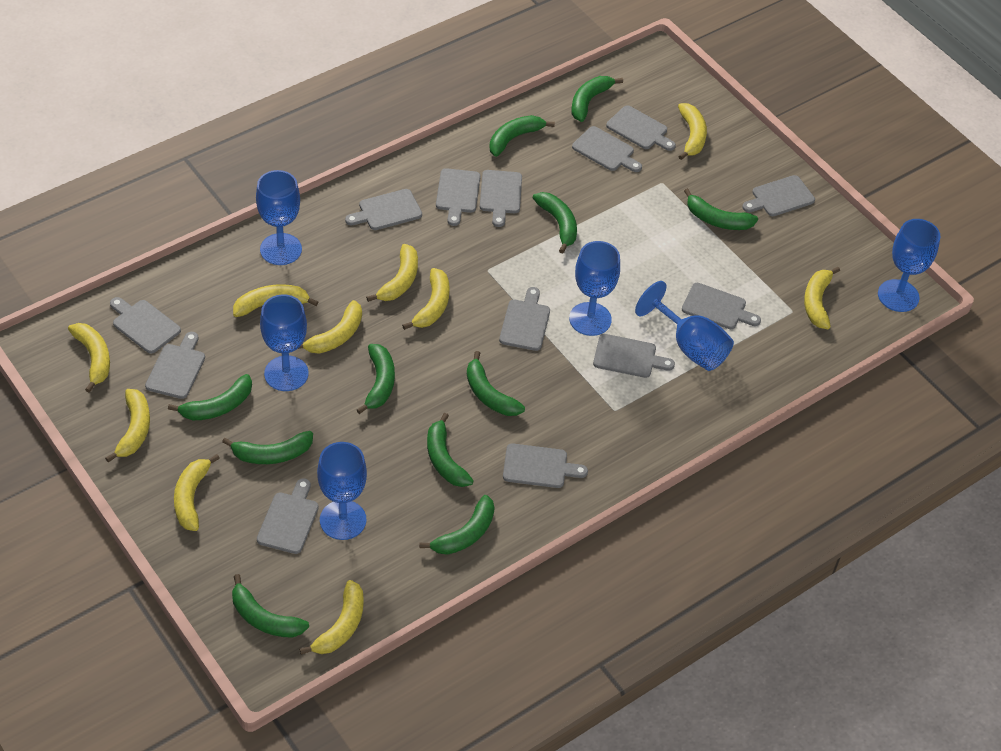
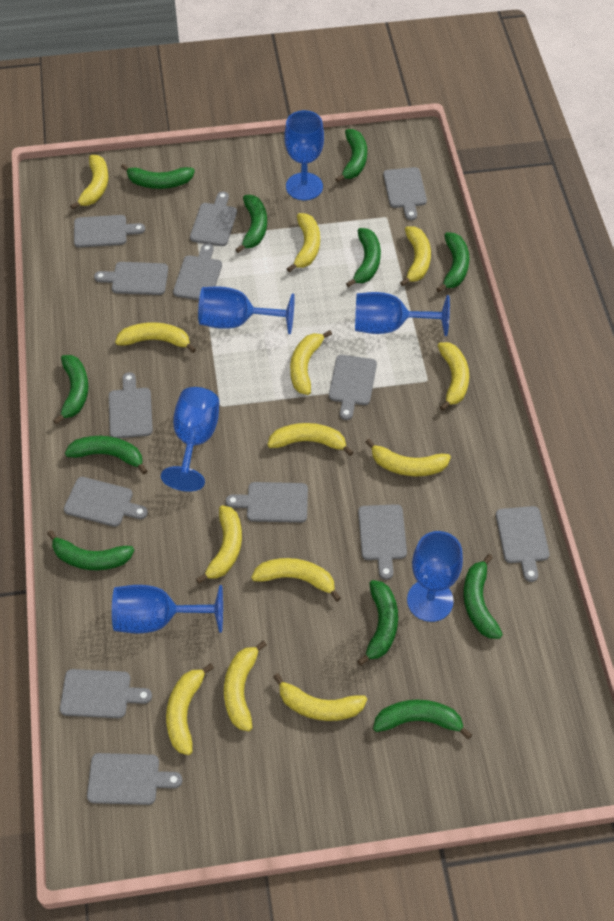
yellow banana: [68,323,110,393] [105,389,150,462] [174,454,220,531] [233,284,318,317] [298,300,362,354] [299,580,364,655] [366,244,418,302] [402,268,450,330] [678,103,707,160] [804,267,840,329] = 10 -> [70,155,109,210] [115,322,196,353] [166,663,214,755] [196,505,242,584] [224,640,267,731] [251,558,341,601] [267,423,353,456] [273,673,367,721] [287,213,320,272] [290,330,332,395] [366,439,451,476] [400,226,431,286] [438,342,469,411] = 13

